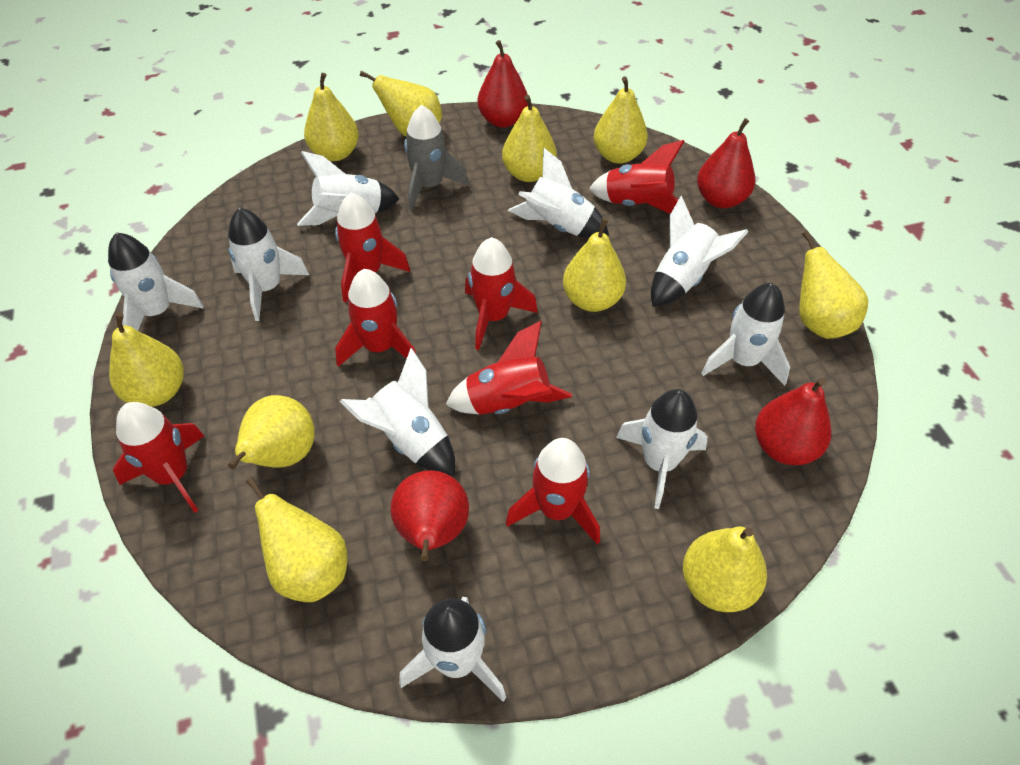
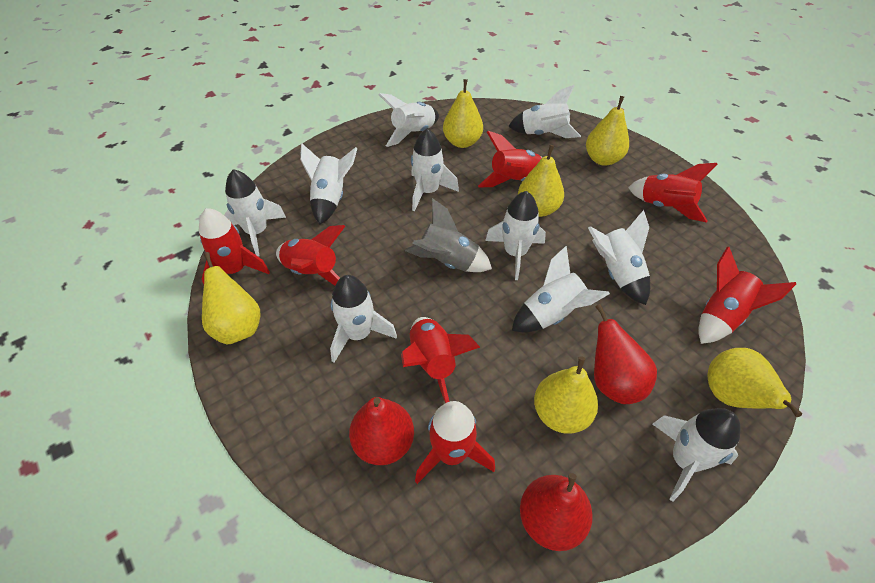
red pear: [391,470,469,561] [477,40,528,128] [697,118,755,208] [755,378,831,465] = 4 -> [349,397,414,465] [520,473,593,551] [594,304,657,404] = 3
white rocket: [108,233,204,331] [228,208,309,321] [297,151,399,226] [340,348,455,476] [399,597,506,702] [508,148,609,238] [616,389,708,509] [651,196,748,306] [701,283,790,386] = 9 -> [224,169,286,257] [300,143,357,224] [330,275,397,363] [378,93,439,147] [411,129,459,211] [485,191,546,280] [508,85,581,138] [512,245,610,332] [588,210,650,305] [652,408,740,501] = 10
yellow pear: [109,313,184,407] [228,395,315,469] [246,477,347,602] [304,73,359,161] [360,71,442,137] [502,95,557,182] [563,218,626,312] [593,76,648,164] [683,526,767,612] [799,231,868,339] = 10 -> [202,252,261,344] [443,79,483,148] [518,145,564,217] [534,356,598,434] [586,96,629,166] [707,348,802,417] = 6

